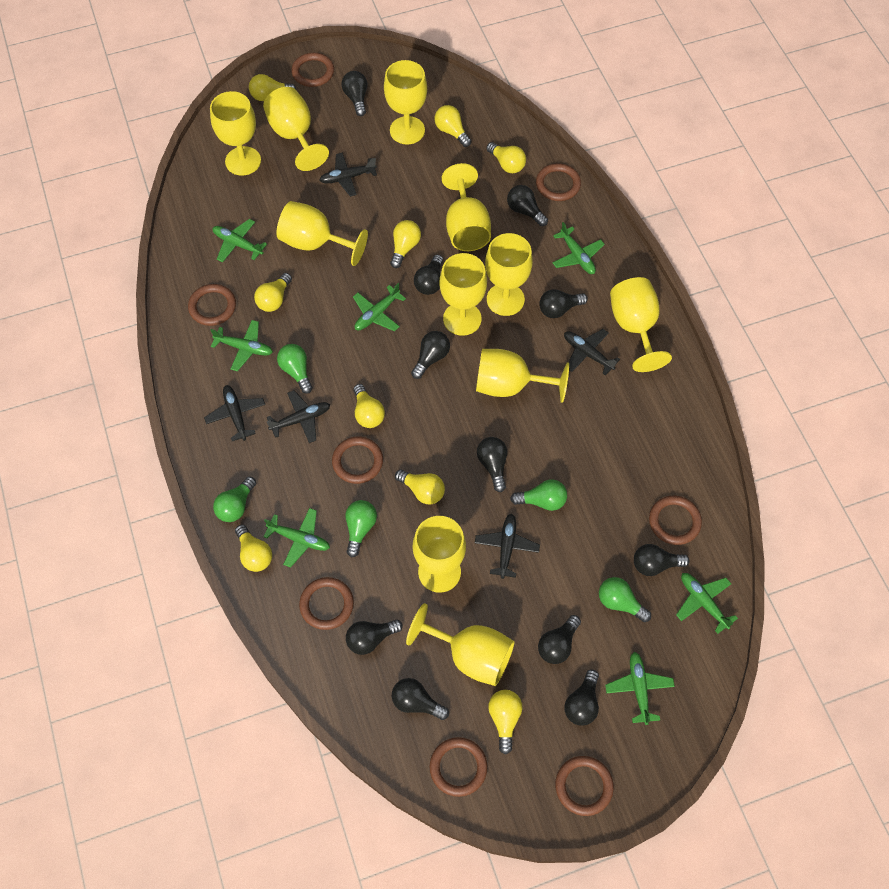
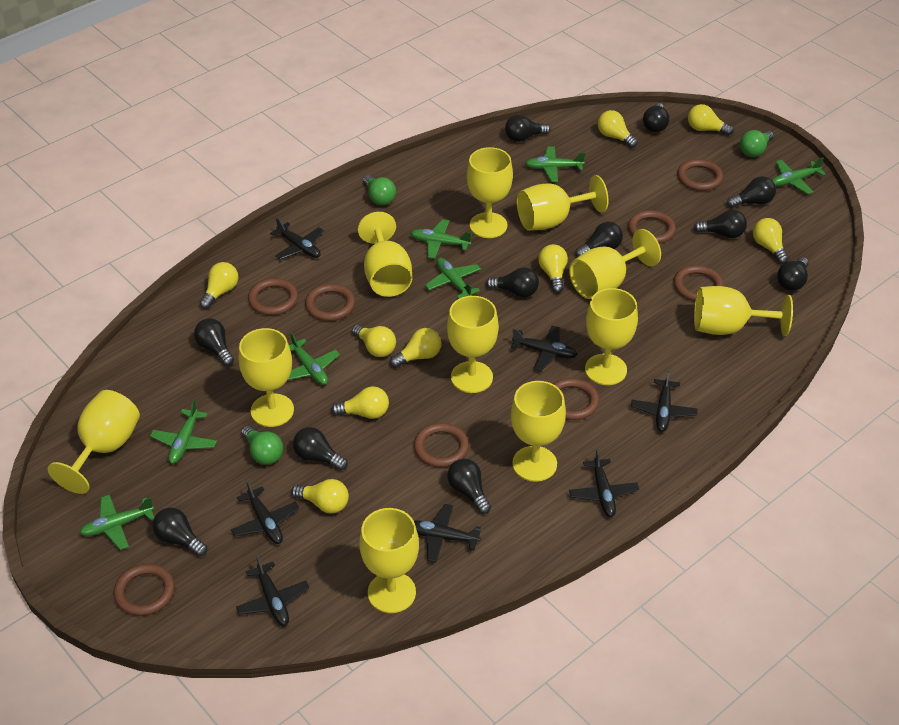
black plane: [204,385,265,441] [267,390,330,443] [319,153,377,197] [475,514,540,579] [564,329,620,376] = 5 -> [231,480,299,544] [236,555,309,626] [270,217,324,260] [414,504,481,562] [511,326,578,371] [569,449,639,517] [631,370,698,432] = 7
green light bulb: [213,476,256,522] [277,344,313,394] [345,500,377,557] [510,479,567,511] [599,577,651,622] = 5 -> [241,426,283,465] [363,175,396,205] [740,130,774,157] = 3

